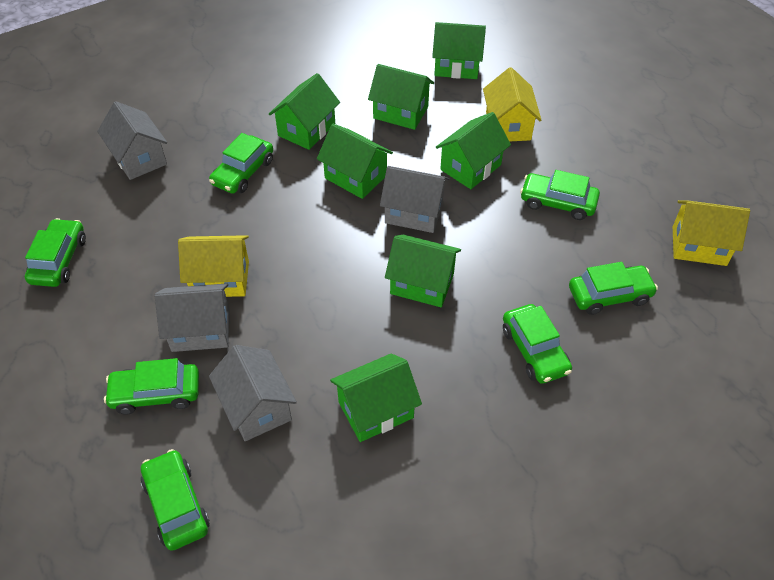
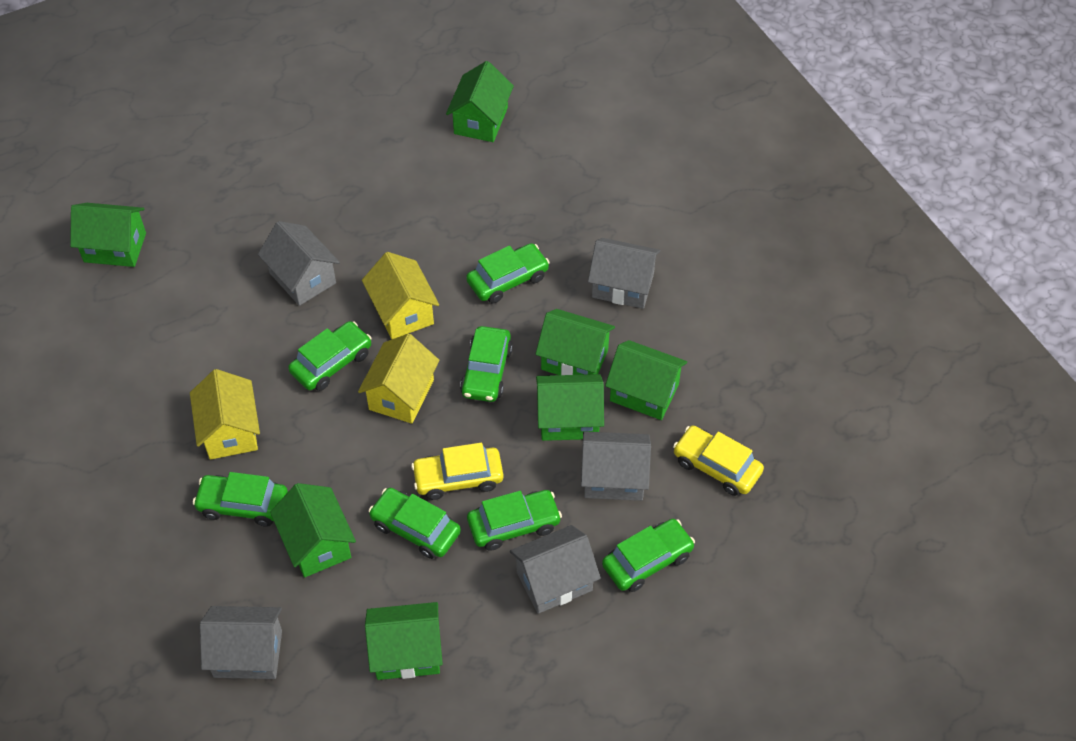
grey house: [97,101,167,180] [155,283,230,352] [209,345,297,441] [380,166,449,233] = 4 -> [200,606,282,679] [258,221,340,306] [510,525,601,614] [581,431,651,501] [588,238,661,309] = 5
yellow car: none = 0 -> [411,443,503,500] [673,426,764,496] = 2

